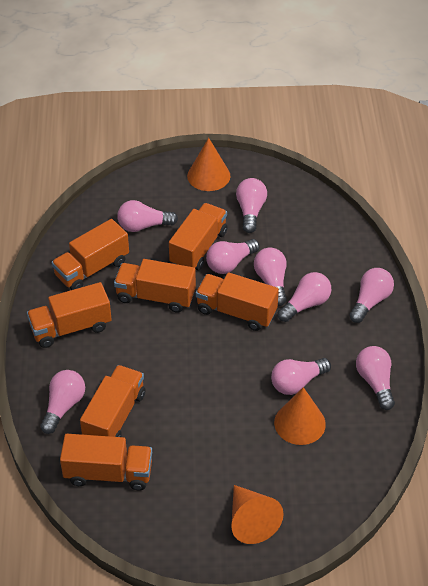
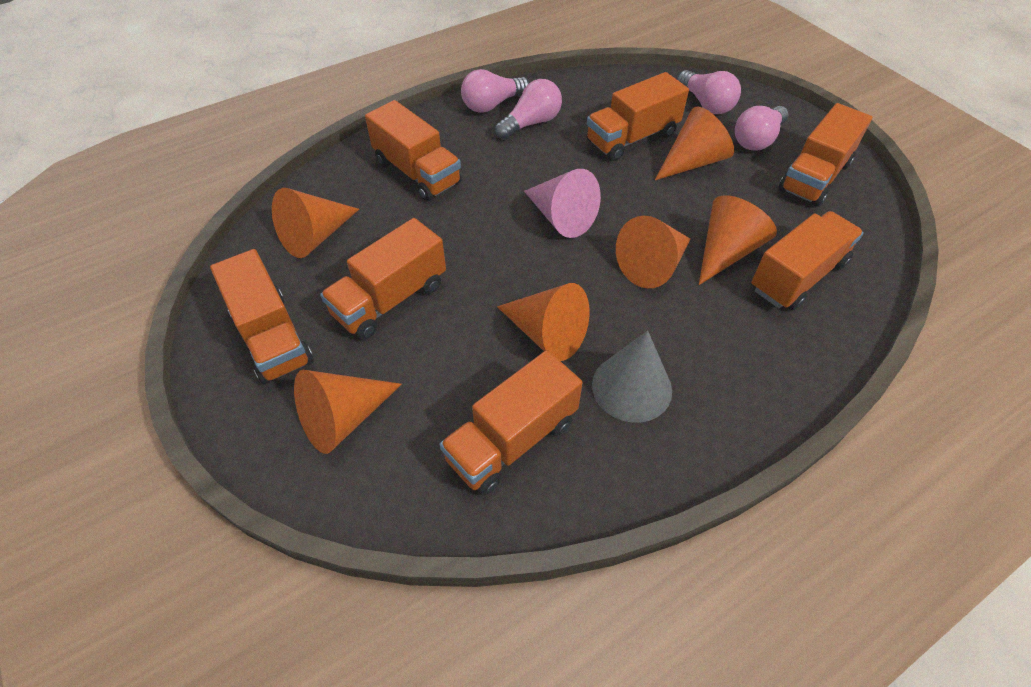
grey cone: none = 0 -> [592,331,672,423] = 1
orange cone: [187,138,230,191] [231,485,283,544] [274,387,326,445] = 3 -> [272,188,359,258] [294,370,402,454] [497,283,589,361] [616,216,691,288] [655,107,734,180] [699,195,777,285] = 6
pink cone: none = 0 -> [524,169,601,238] = 1
pink light bulb: [40,370,85,434] [117,200,178,232] [206,239,260,274] [236,178,267,233] [254,247,287,306] [271,358,331,395] [278,272,331,322] [349,268,394,323] [356,346,395,410] = 9 -> [461,69,529,113] [495,79,562,139] [677,70,741,114] [735,106,788,151] = 4

